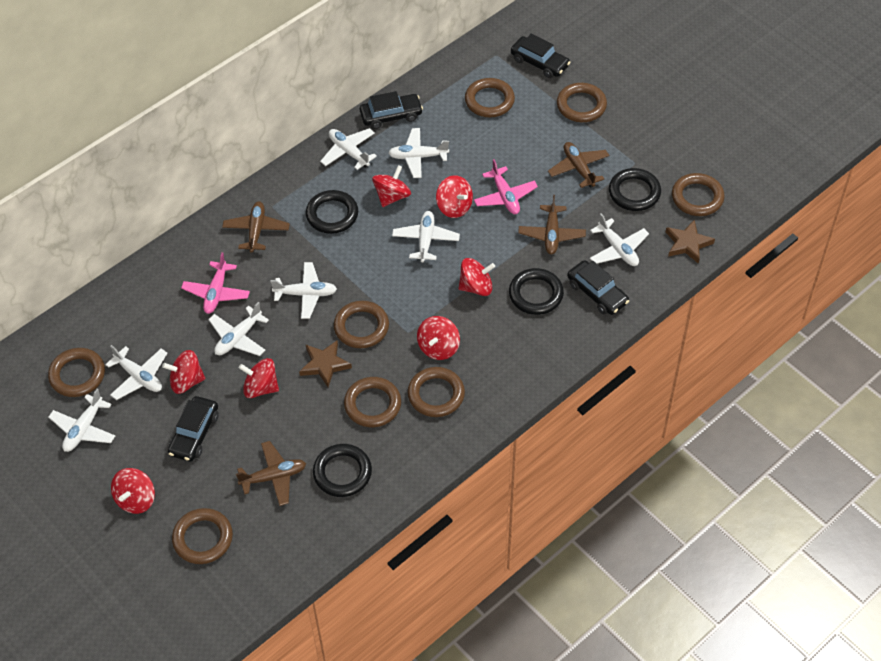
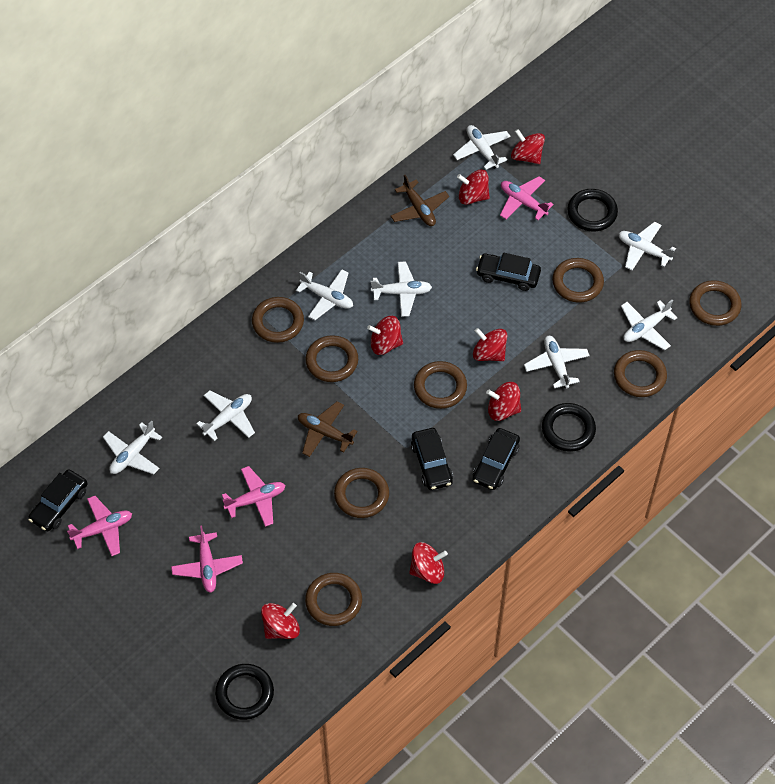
black ring: [306,190,358,234] [313,444,372,497] [509,268,564,315] [609,168,661,211] = 4 -> [215,664,274,720] [542,403,596,452] [567,189,618,232] = 3
brown plane: [222,202,290,253] [236,441,306,506] [518,195,586,254] [548,142,610,188] = 4 -> [298,401,358,457] [391,175,449,226] = 2
brown star: [299,340,352,387] [666,220,715,264] = 2 -> none = 0
pink plane: [181,252,250,314] [474,159,538,214] = 2 -> [67,496,132,556] [171,525,243,593] [222,466,285,527] [500,176,554,220] = 4

